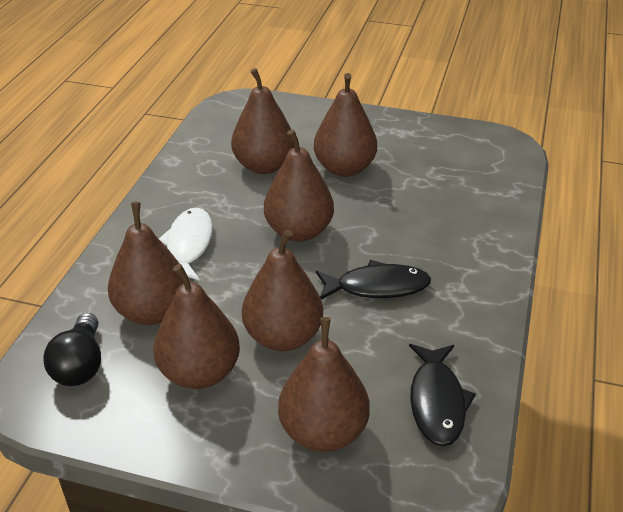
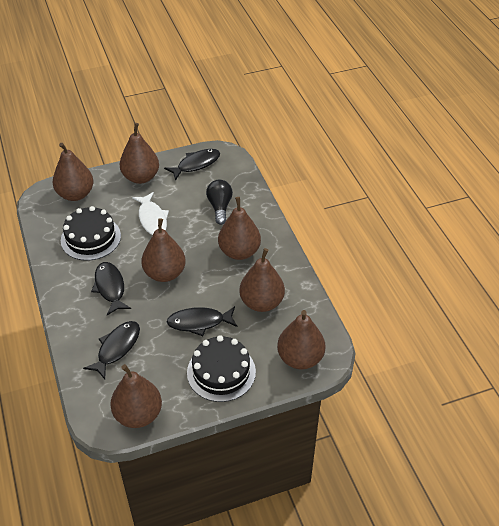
black cake: none = 0 -> [61,206,121,261] [187,335,256,402] = 2
black fish: [316,260,431,300] [409,344,476,446] = 2 -> [83,321,140,379] [91,262,131,315] [164,149,220,181] [167,306,237,336] = 4

